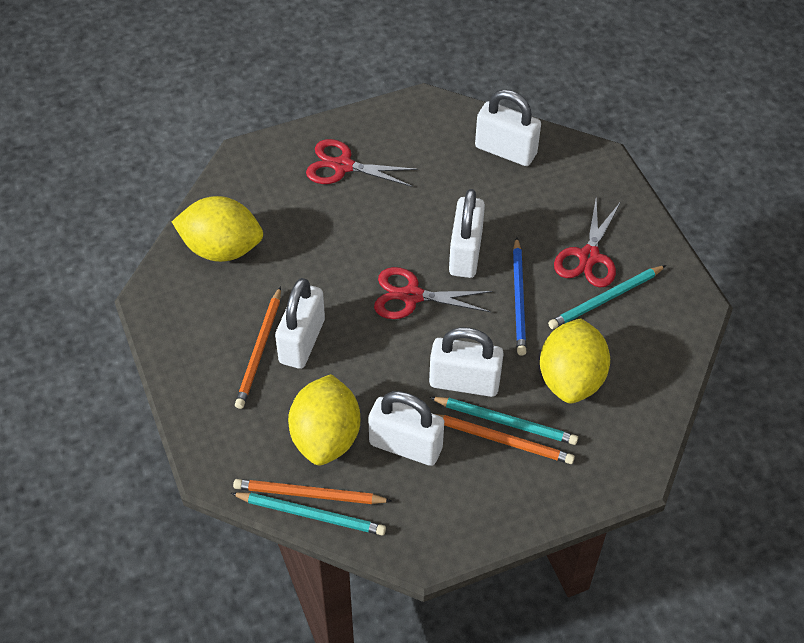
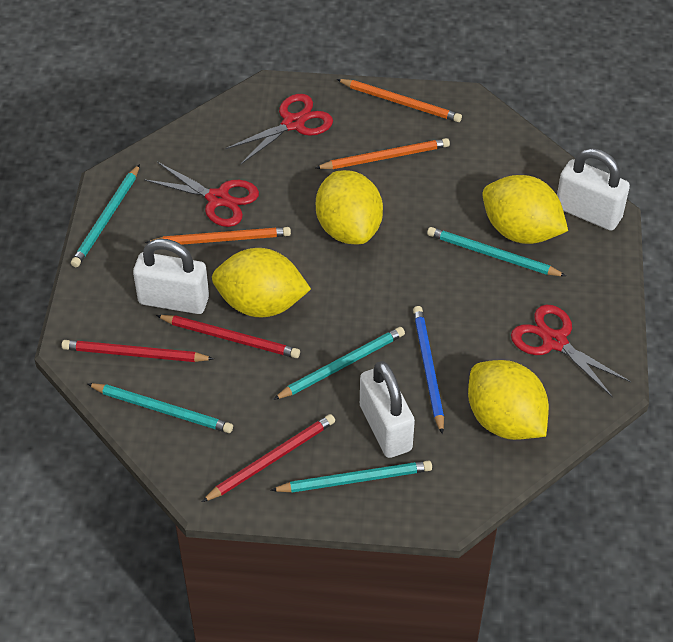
red pencil: none = 0 -> [61,340,214,362] [156,315,300,358] [202,414,335,502] = 3
turquoise pencil: [231,492,386,535] [430,397,578,445] [548,265,667,329] = 3 -> [71,164,140,267] [88,383,233,433] [270,461,432,493] [273,327,405,400] [427,227,566,276] = 5
white padlock: [275,278,325,369] [368,391,444,466] [429,327,504,397] [449,189,485,278] [475,90,541,166] = 5 -> [133,239,209,314] [360,361,415,458] [557,148,630,231] = 3
yellow lemon: [172,196,263,262] [288,374,360,465] [540,318,610,403] = 3 -> [212,248,311,317] [316,170,383,244] [468,360,549,440] [482,175,568,244] = 4

